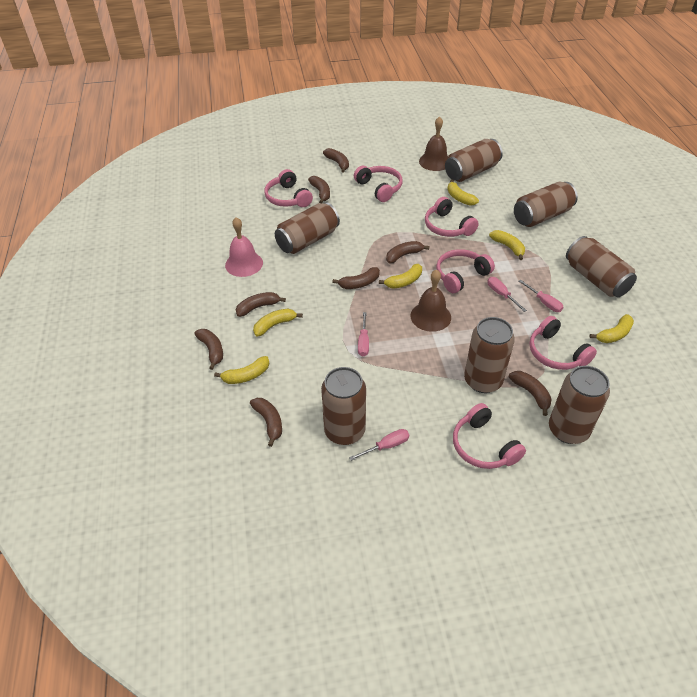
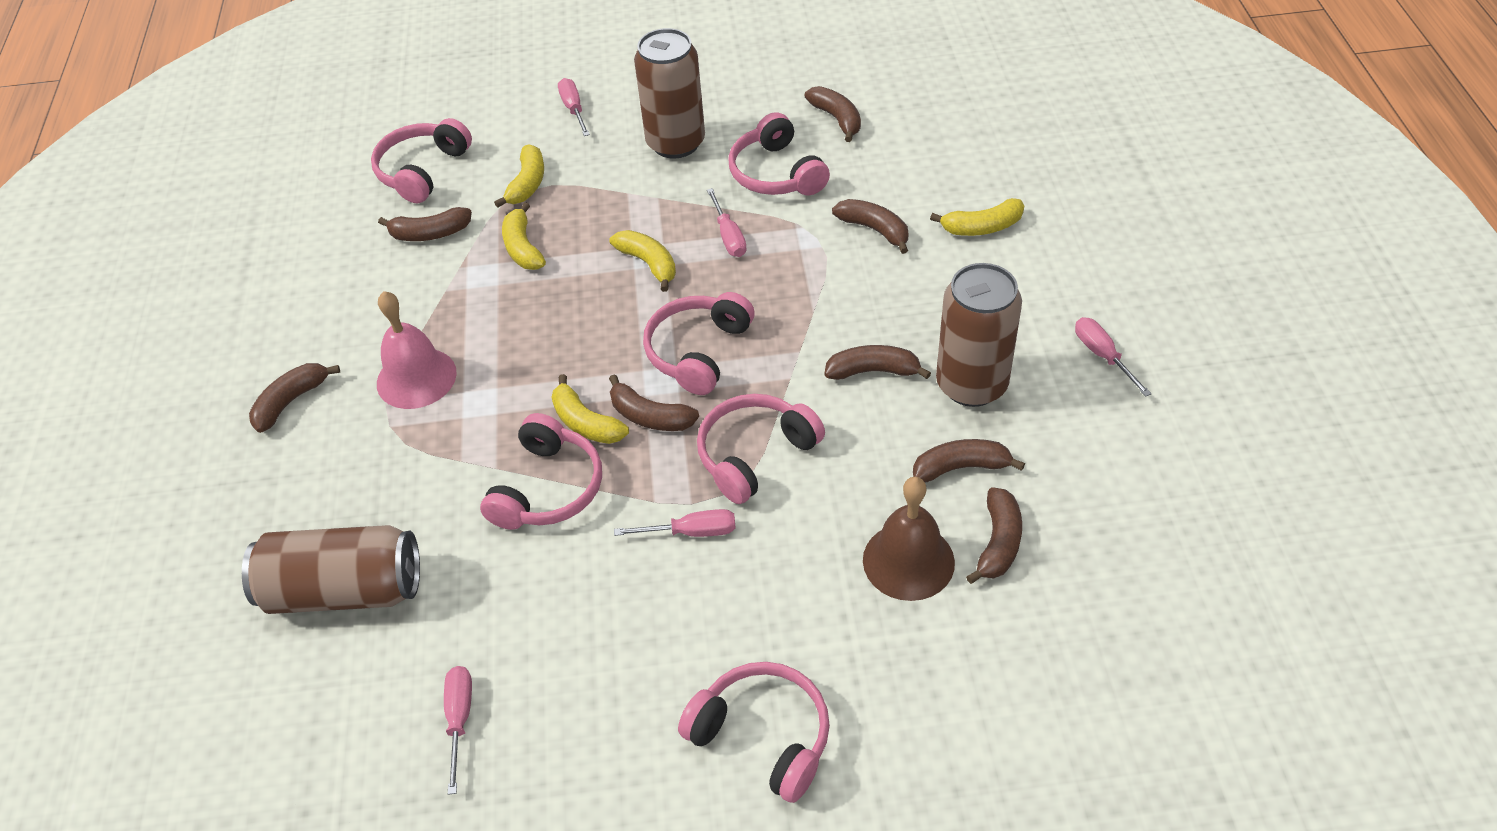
brown bell: [410,269,451,332] [419,116,448,171] = 2 -> [863,477,955,601] = 1
brown can: [275,202,340,254] [321,367,366,445] [445,139,503,182] [464,317,515,393] [514,182,578,227] [549,366,610,444] [566,236,637,297] = 7 -> [242,525,420,614] [634,28,705,158] [936,263,1022,407] = 3
pink screwdriver: [349,429,409,461] [358,312,369,356] [488,277,527,312] [519,279,564,312] = 4 -> [444,666,472,795] [558,78,590,136] [614,509,736,537] [707,188,747,257] [1075,317,1152,397] = 5
yellow banana: [214,356,270,384] [253,309,303,336] [379,264,422,289] [447,179,479,206] [489,230,525,260] [589,314,634,343] = 6 -> [494,144,544,208] [502,202,546,270] [551,374,629,444] [609,230,676,292] [930,198,1024,236] = 5

